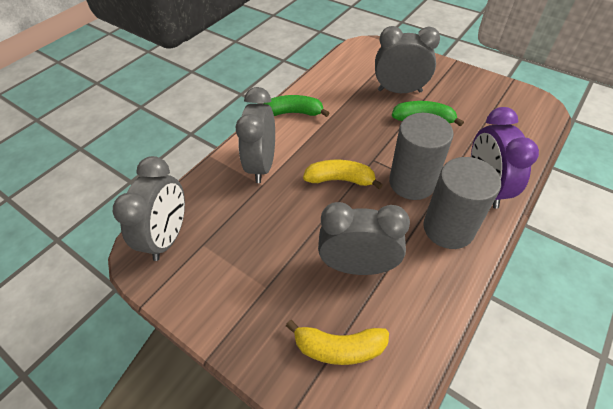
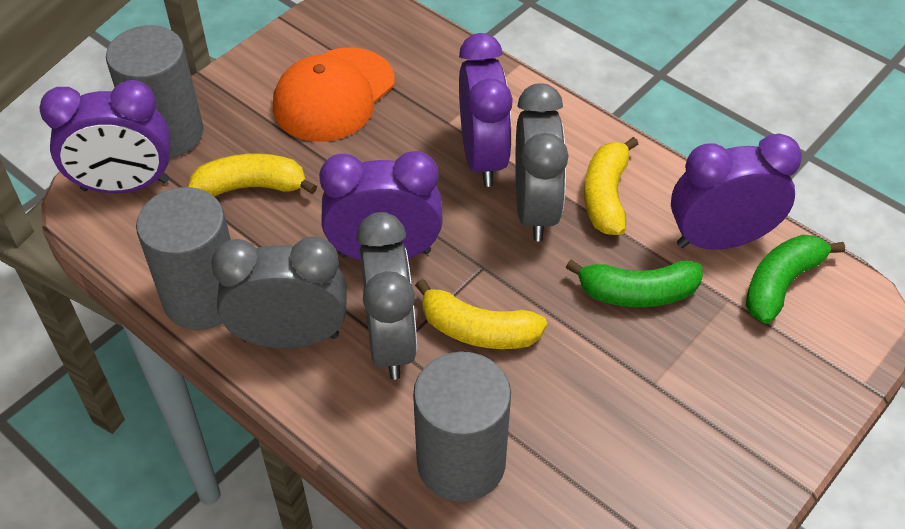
grey clock: [113,156,185,261] [235,87,275,183] [318,202,410,275] [375,26,440,93] = 4 -> [211,237,347,349] [356,212,417,380] [515,83,569,241] = 3
grey cylinder: [389,113,454,200] [423,157,501,249] = 2 -> [106,25,204,158] [136,187,231,330] [413,352,511,502] = 3
orange cap: none = 0 -> [273,47,395,142] = 1
purple clock: [471,107,539,209] = 1 -> [39,80,170,193] [319,151,443,260] [459,33,513,187] [671,134,802,250] = 4
yellow banana: [286,320,389,365] [303,160,383,189] = 2 -> [188,153,317,197] [415,279,547,349] [584,137,638,235] = 3

